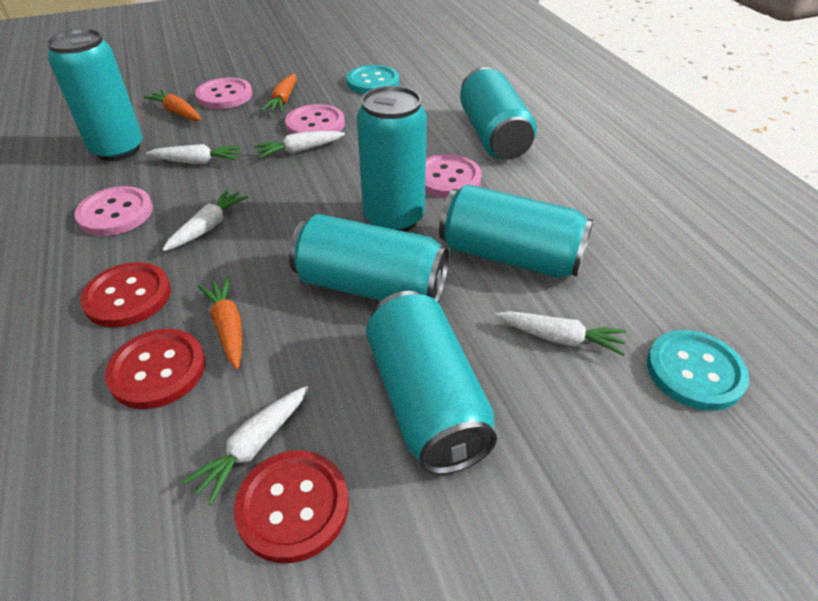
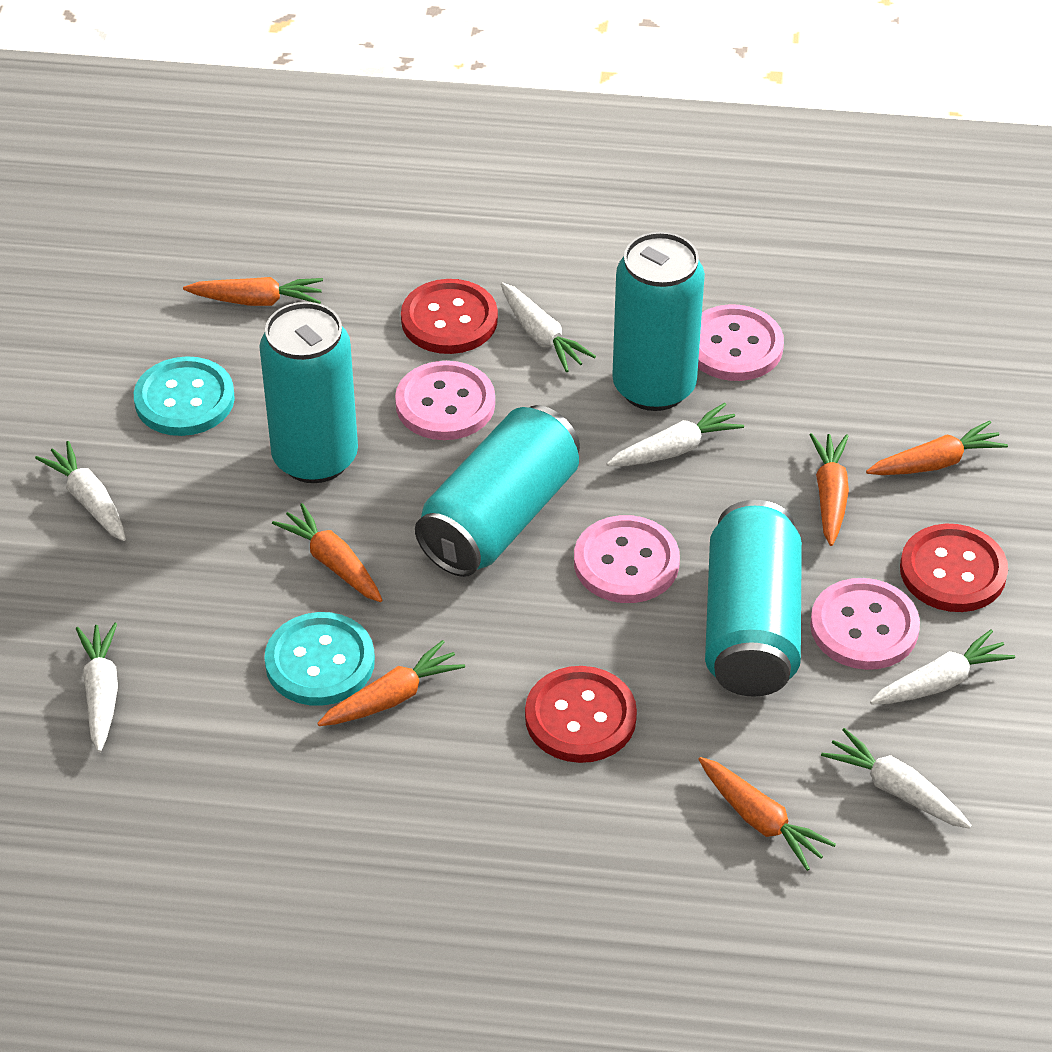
orange carrot: [144,89,201,121] [198,277,242,369] [261,74,297,112] = 3 -> [183,277,323,306] [272,503,382,602] [317,640,465,726] [698,757,836,871] [810,433,849,546] [866,421,1008,475] = 6
turquoise can: [46,29,143,161] [289,214,450,302] [357,86,427,232] [366,291,497,475] [439,184,594,277] [460,67,537,159] = 6 -> [259,302,358,483] [415,405,580,577] [612,232,705,411] [705,500,802,697] = 4
white carrot: [146,144,241,164] [162,189,249,251] [182,386,308,505] [254,131,345,158] [495,311,626,356] = 5 -> [35,441,126,541] [76,623,118,752] [501,283,596,372] [607,403,744,466] [821,728,972,829] [870,629,1015,704] = 6

